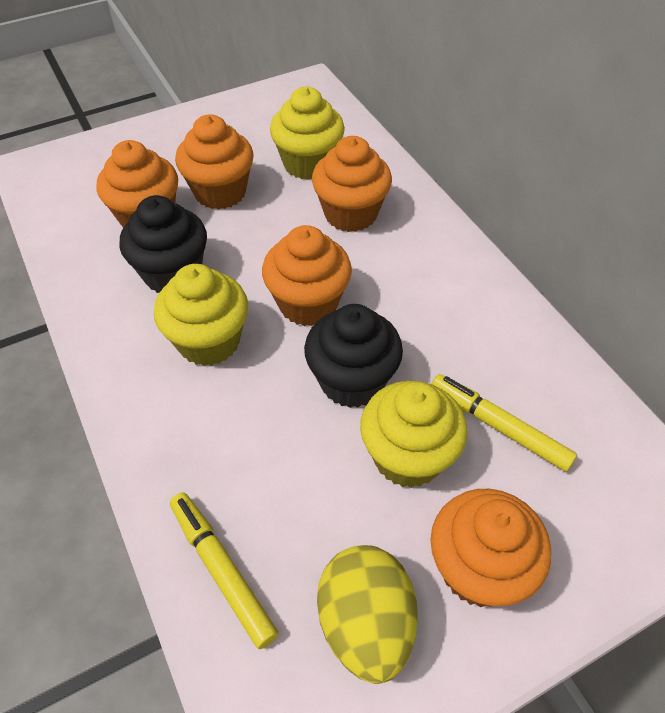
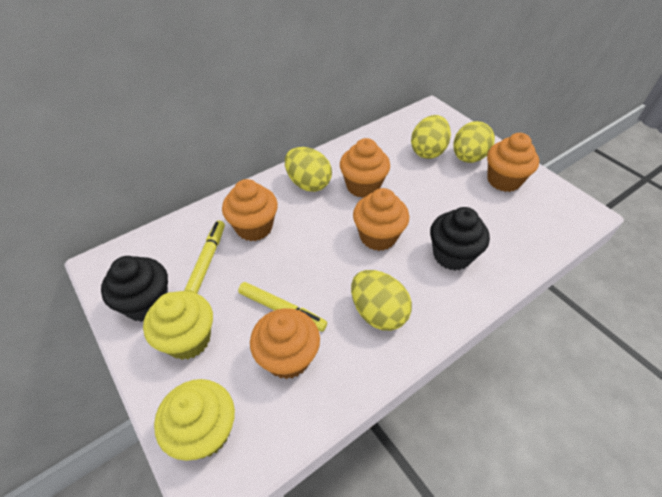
yellow cupcake: [154,264,248,366] [270,87,345,180] [360,381,467,488] = 3 -> [143,291,213,360] [154,379,235,461] = 2
yellow egg: [317,545,418,684] = 1 -> [285,147,332,192] [351,270,412,331] [411,115,451,159] [454,121,495,163] = 4

